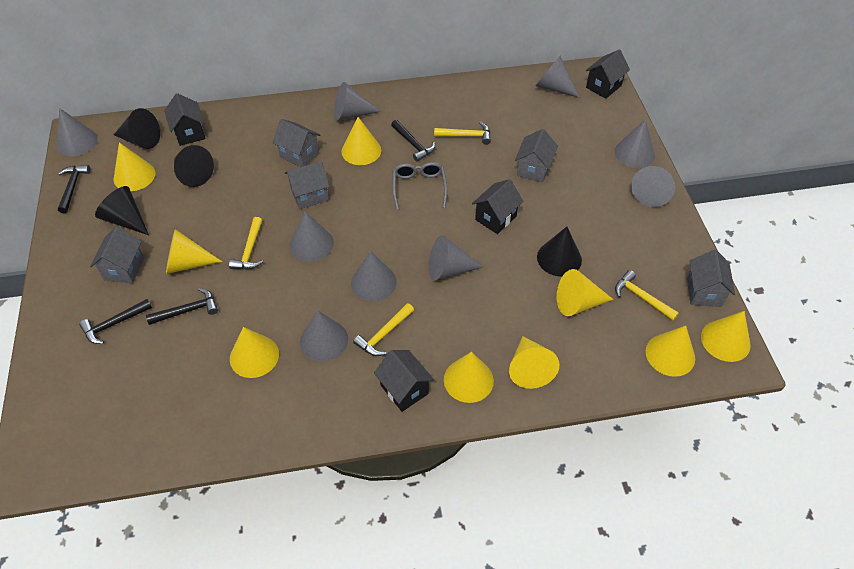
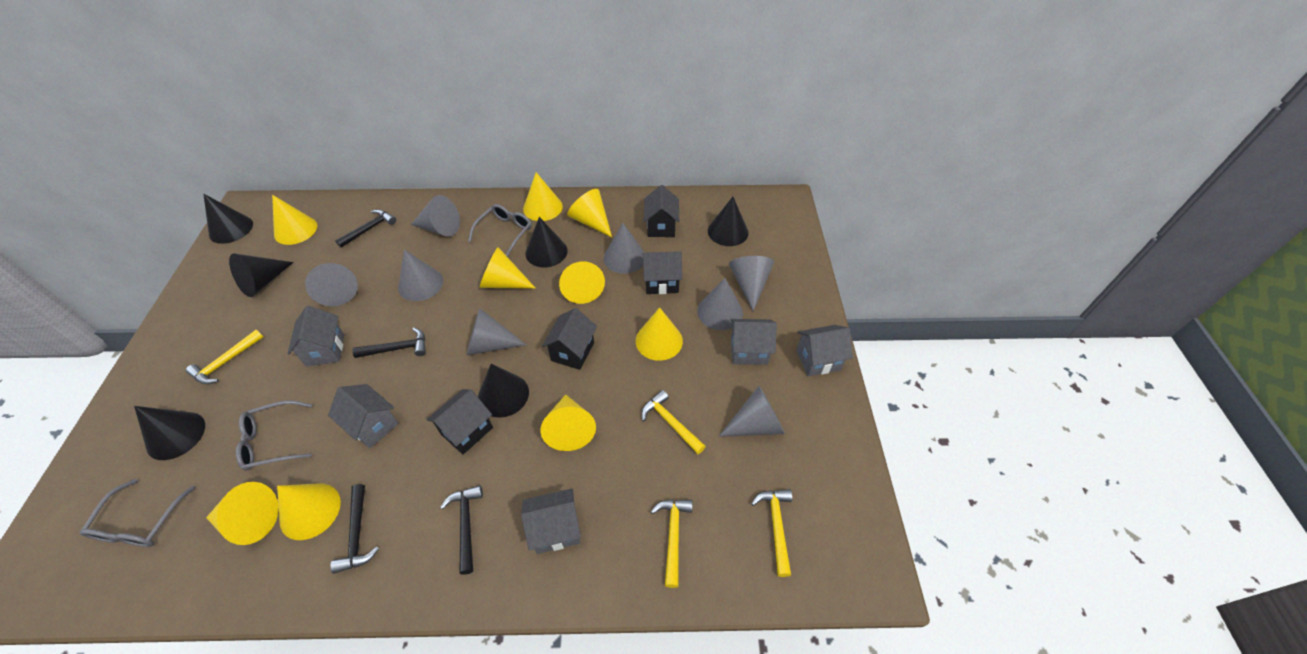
black cone: [95,186,149,235] [114,108,160,149] [174,145,214,187] [537,227,582,277] = 4 -> [134,406,205,460] [203,194,253,244] [229,253,293,297] [478,364,529,418] [525,217,568,267] [708,197,748,246] = 6
grey cone: [57,108,98,156] [289,212,334,261] [300,311,348,362] [334,82,381,121] [351,251,397,302] [429,235,483,280] [536,56,580,98] [615,119,655,168] [631,166,675,207] = 9 -> [305,263,358,306] [398,249,443,301] [411,195,460,237] [467,308,527,355] [604,223,644,274] [697,278,743,330] [719,386,785,437] [729,256,774,311] = 8
grey glasses: [392,162,447,210] = 1 -> [79,479,195,547] [236,401,313,471] [468,204,532,257] = 3

